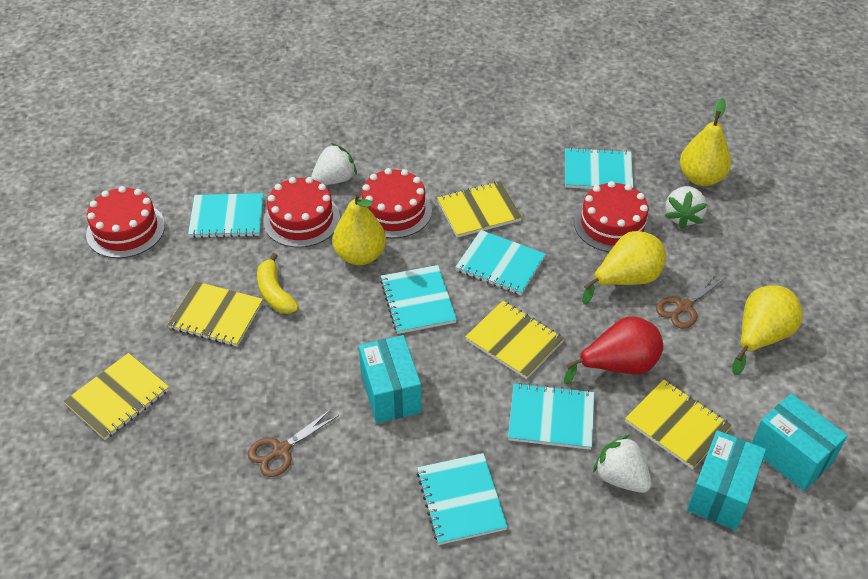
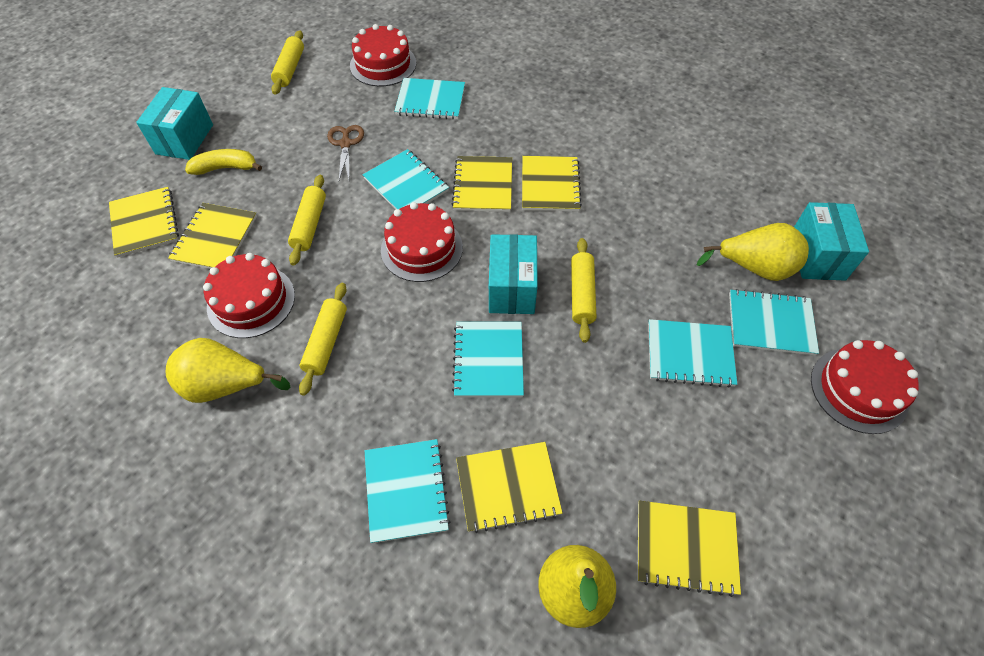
brown scissors: [248,409,339,477] [656,272,726,329] = 2 -> [327,125,364,180] = 1
red pear: [564,316,663,384] = 1 -> none = 0
white strawberry: [311,143,357,185] [593,435,652,493] [665,186,707,229] = 3 -> none = 0
yellow notebook: [63,353,169,440] [167,281,263,347] [437,181,522,238] [465,301,564,379] [625,379,732,469] = 5 -> [109,187,179,258] [168,203,257,269] [452,156,512,212] [456,442,563,533] [522,156,582,212] [637,500,741,597] = 6
yellow pear: [333,192,386,265] [582,231,666,305] [680,98,731,186] [732,285,803,375] = 4 -> [166,338,291,403] [538,545,616,628] [697,223,809,281] = 3
yellow rolling pin: none = 0 -> [271,30,304,95] [288,175,326,266] [299,283,347,396] [571,238,596,343] = 4

